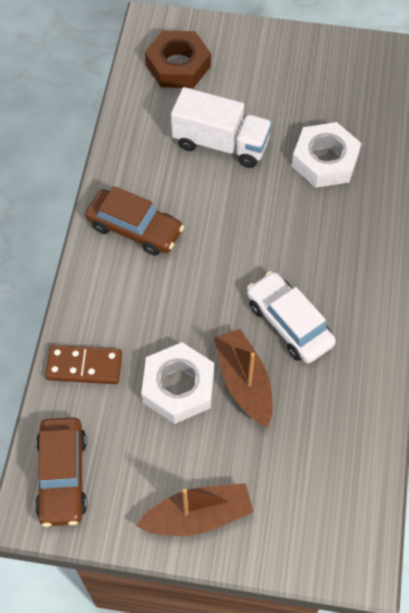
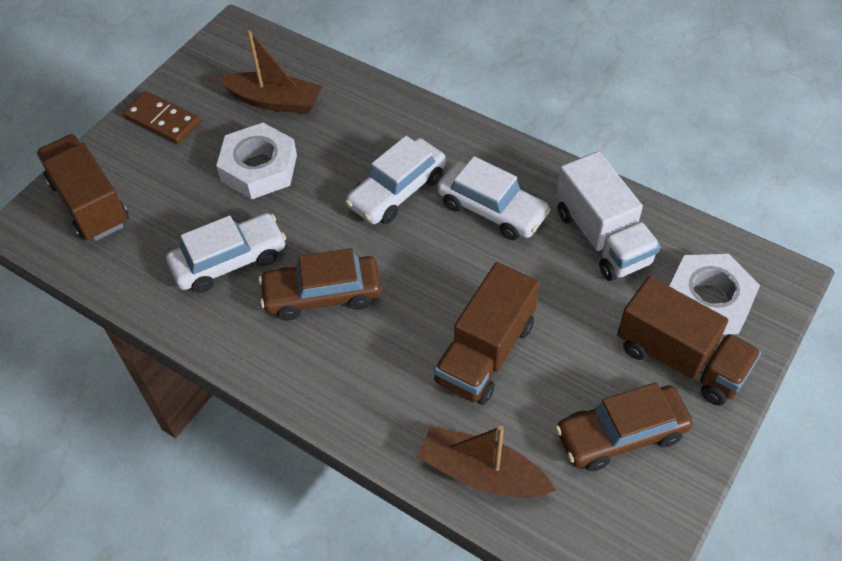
brown nut: [145,31,211,88] = 1 -> none = 0
brown truck: none = 0 -> [36,134,129,241] [434,262,540,405] [617,276,761,406] = 3
white car: [247,271,336,363] = 1 -> [166,213,286,293] [345,136,446,224] [437,156,551,240] = 3

